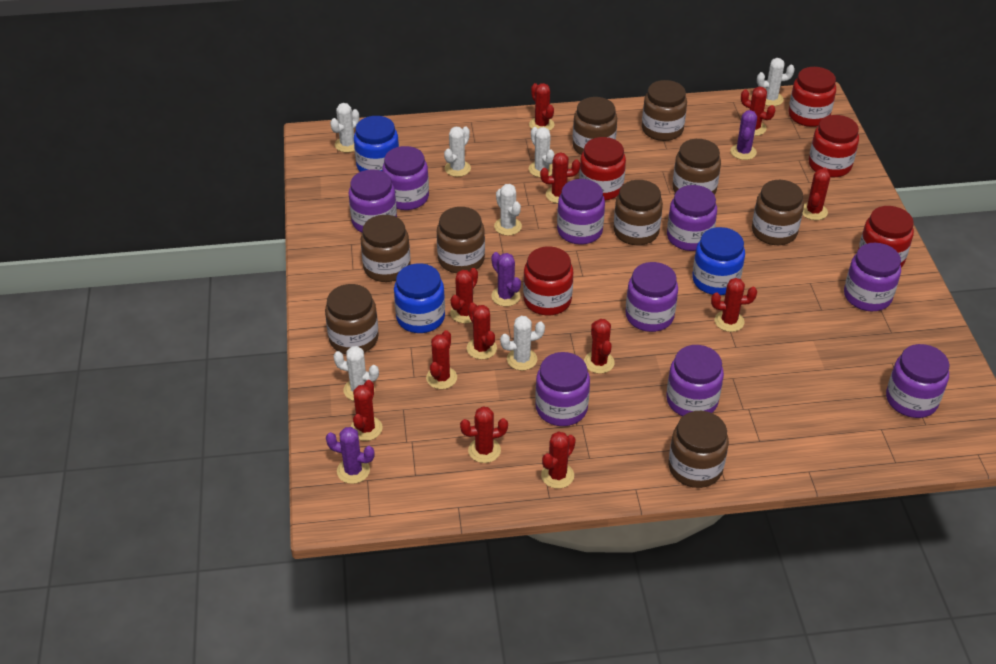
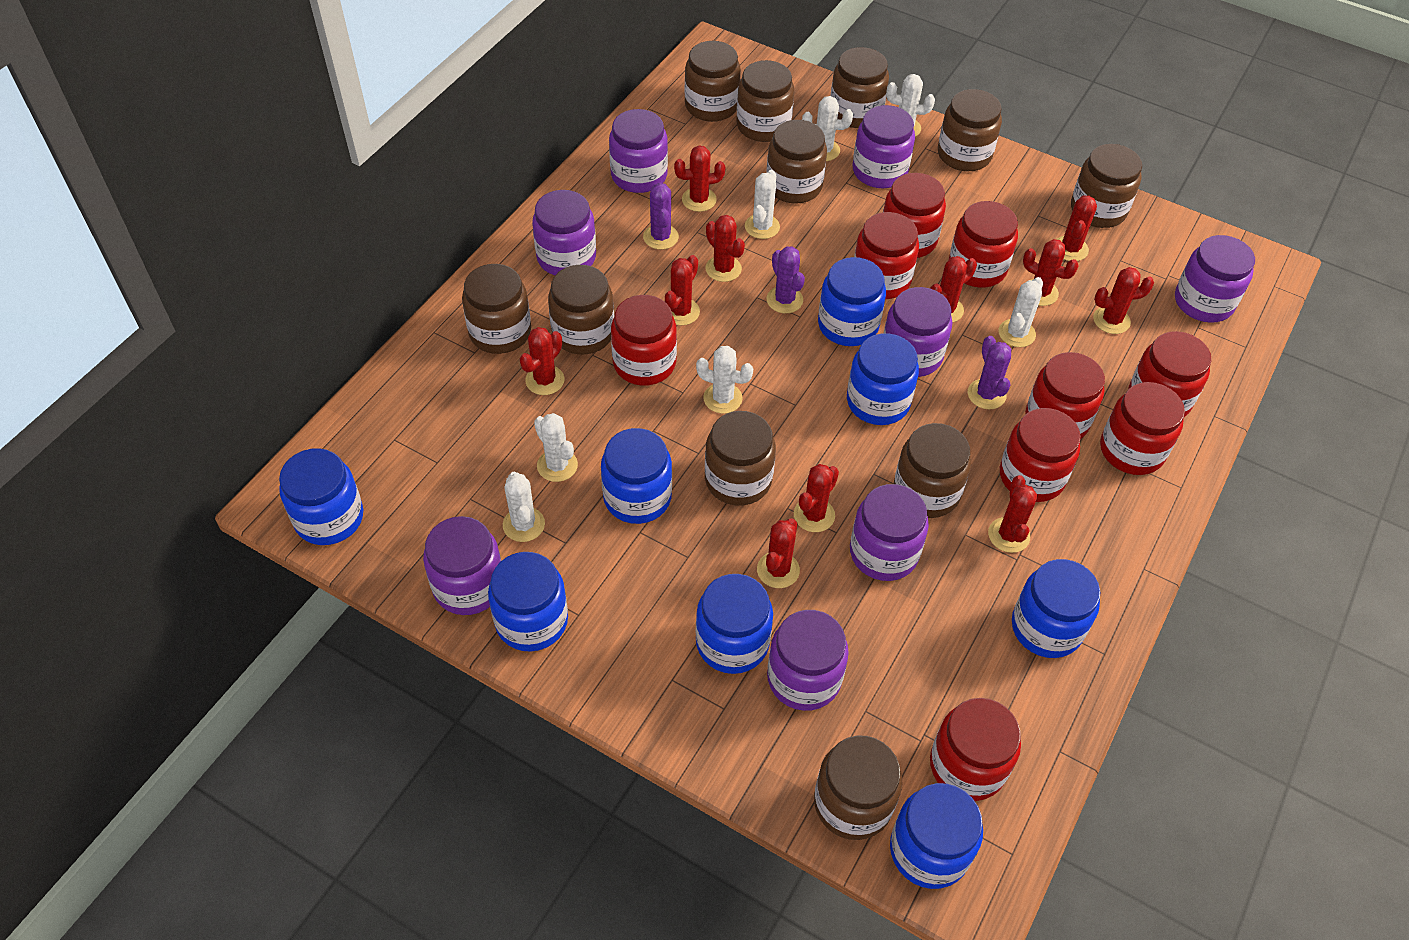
blue jar: [354,116,399,172] [394,263,445,333] [692,227,745,295] = 3 -> [279,448,363,545] [488,552,568,652] [601,428,672,524] [696,574,773,674] [818,257,886,346] [847,333,919,425] [890,783,983,889] [1012,559,1100,658] = 8
brown jar: [325,284,379,354] [361,215,411,282] [437,207,485,273] [573,97,617,155] [614,180,663,245] [642,80,687,141] [669,411,729,488] [672,139,721,195] [752,180,804,245] = 9 -> [462,264,531,354] [548,265,614,355] [685,41,741,122] [705,411,776,505] [737,60,794,142] [766,120,827,204] [814,736,902,840] [830,47,889,128] [894,423,971,518] [938,89,1002,171] [1071,144,1142,228] = 11
purple jar: [349,169,397,232] [382,146,429,210] [535,352,590,426] [557,179,605,245] [625,262,678,332] [666,345,724,416] [667,185,717,251] [844,243,901,311] [886,344,950,418] = 9 -> [423,516,501,615] [532,190,596,275] [609,109,668,193] [767,610,849,711] [850,484,929,581] [853,105,915,188] [884,287,952,377] [1175,235,1255,323] = 8
red cactus: [351,380,383,441] [426,330,457,389] [450,268,478,324] [460,406,508,463] [467,303,497,359] [529,83,555,131] [540,153,580,203] [541,431,576,489] [584,319,615,374] [711,278,757,332] [741,87,775,136] [802,168,830,220] = 12 -> [519,327,564,395] [665,255,700,325] [674,145,726,212] [706,215,745,282] [757,518,800,588] [794,464,839,532] [930,256,977,323] [988,475,1037,553] [1023,239,1079,306] [1056,195,1097,261] [1093,267,1154,334] = 11
red jar: [523,246,573,316] [579,137,626,201] [789,67,836,127] [809,115,859,177] [858,206,914,267] = 5 -> [611,295,677,386] [854,212,919,299] [883,173,946,258] [930,698,1021,801] [949,201,1018,288] [1000,408,1081,502] [1025,352,1105,439] [1100,382,1185,475] [1128,331,1211,417] = 9

